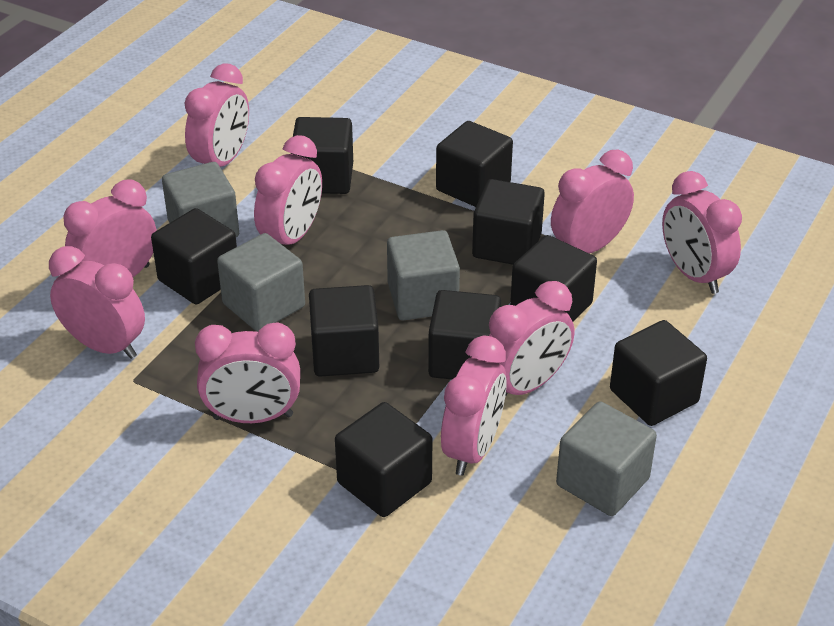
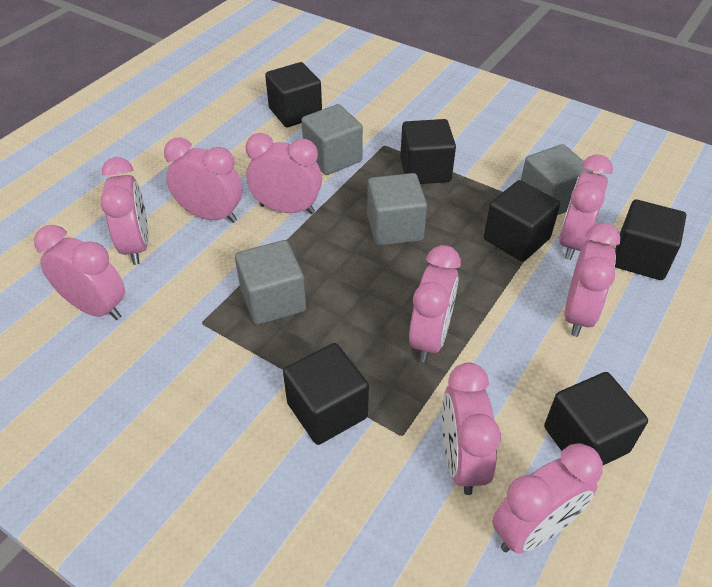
black cube: [151,208,237,305] [291,117,353,194] [309,285,379,377] [335,402,432,517] [428,290,501,379] [436,121,513,207] [472,179,545,265] [510,235,597,321] [610,320,707,426] = 9 -> [265,62,322,127] [283,343,369,445] [400,119,456,184] [484,180,560,262] [544,372,648,465] [615,200,686,280] = 6

